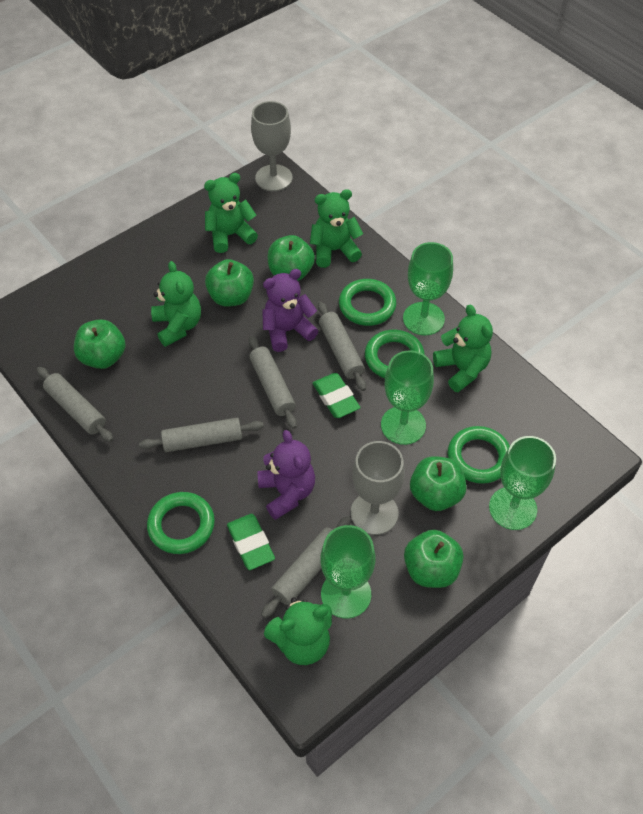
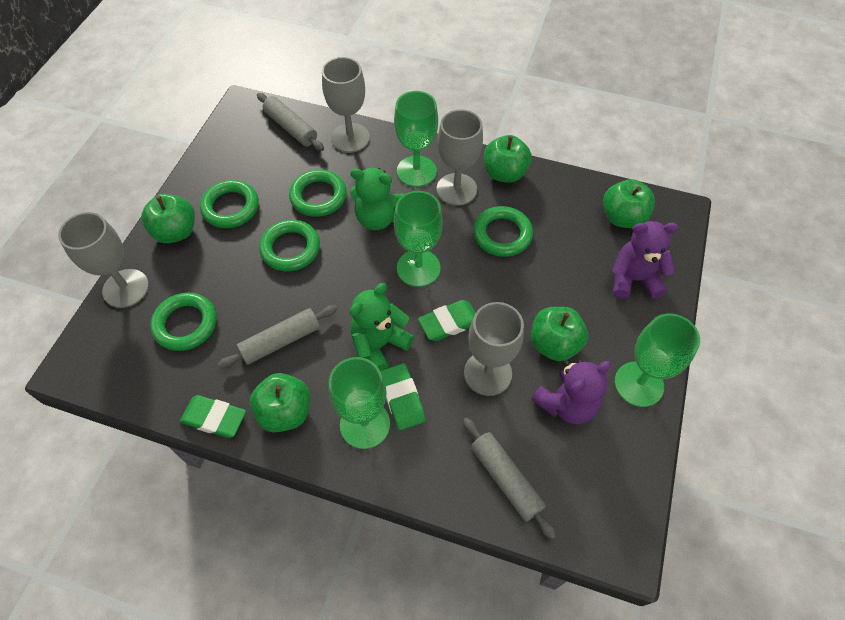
green eraser: [227,514,275,570] [313,373,361,418] = 2 -> [180,395,246,438] [380,363,426,430] [418,300,476,341] = 3
green ring: [147,492,215,554] [339,279,396,326] [365,330,425,378] [448,426,510,484] = 4 -> [150,292,217,351] [200,180,259,228] [259,220,320,271] [289,170,347,217] [473,206,533,257] = 5
green teddy bear: [151,261,201,347] [204,173,258,253] [264,597,332,665] [310,189,363,268] [433,305,493,392] = 5 -> [350,168,404,230] [350,283,414,371] = 2
grey goblet: [251,101,292,191] [351,441,404,535] = 2 -> [58,212,149,308] [322,57,370,153] [437,109,483,206] [464,302,524,396] = 4
grey rolling pin: [37,367,113,442] [139,418,264,452] [249,336,297,429] [261,516,351,618] [318,302,366,391] = 5 -> [217,305,337,368] [257,93,324,151] [463,417,556,540] = 3

